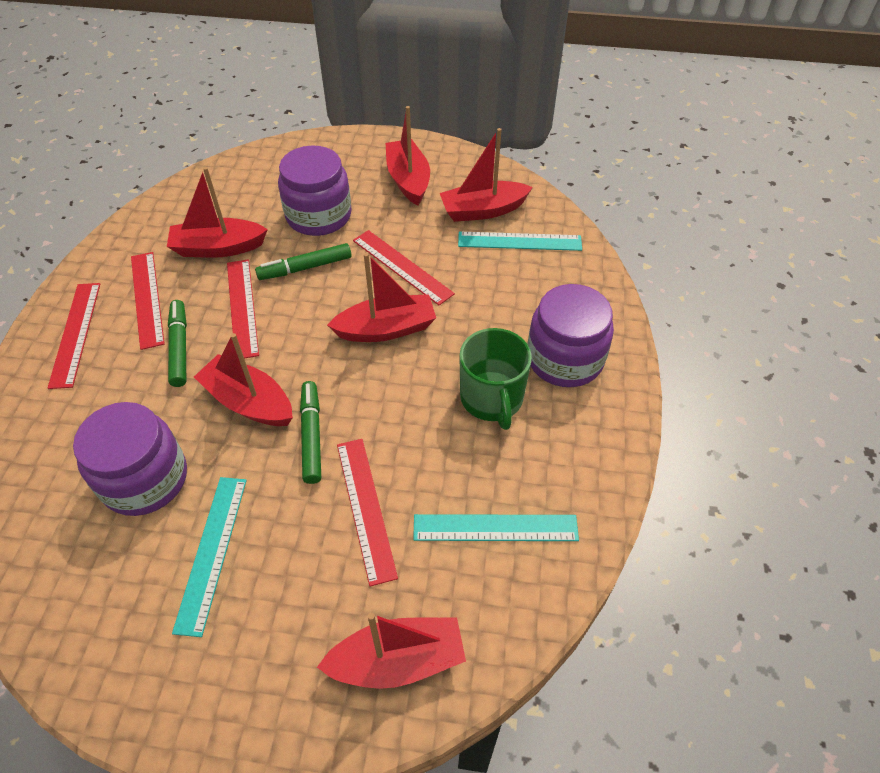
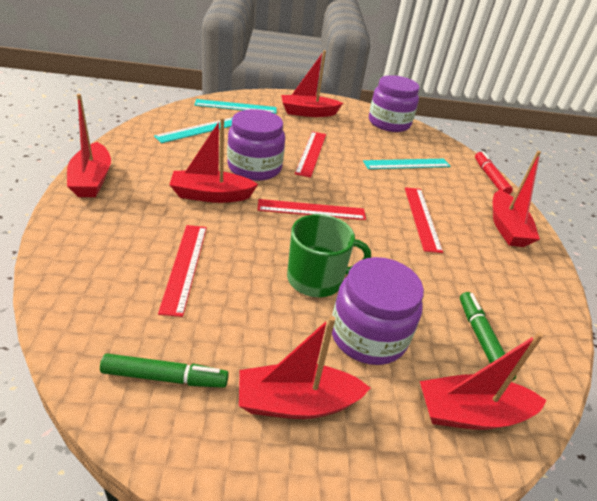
green marker: [168,300,187,387] [255,243,352,280] [300,381,321,484] = 3 -> [100,354,229,388] [460,292,516,381] = 2
red marker: none = 0 -> [475,151,513,195] = 1
red ruler: [48,283,100,389] [131,252,165,350] [227,259,259,359] [337,439,398,587] [353,230,455,305] = 5 -> [158,225,207,317] [257,199,366,220] [295,131,326,178] [405,187,443,253] = 4

